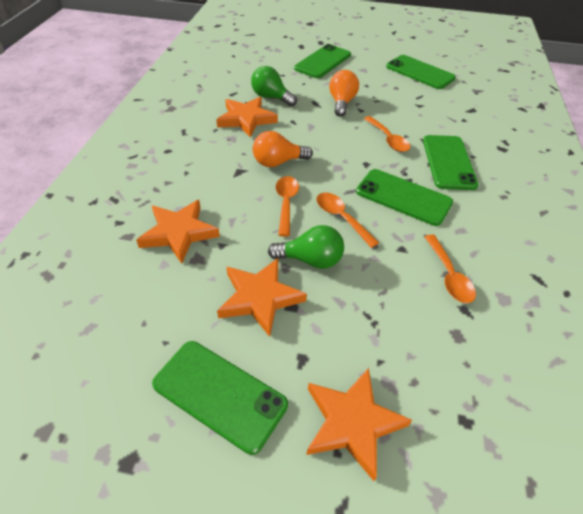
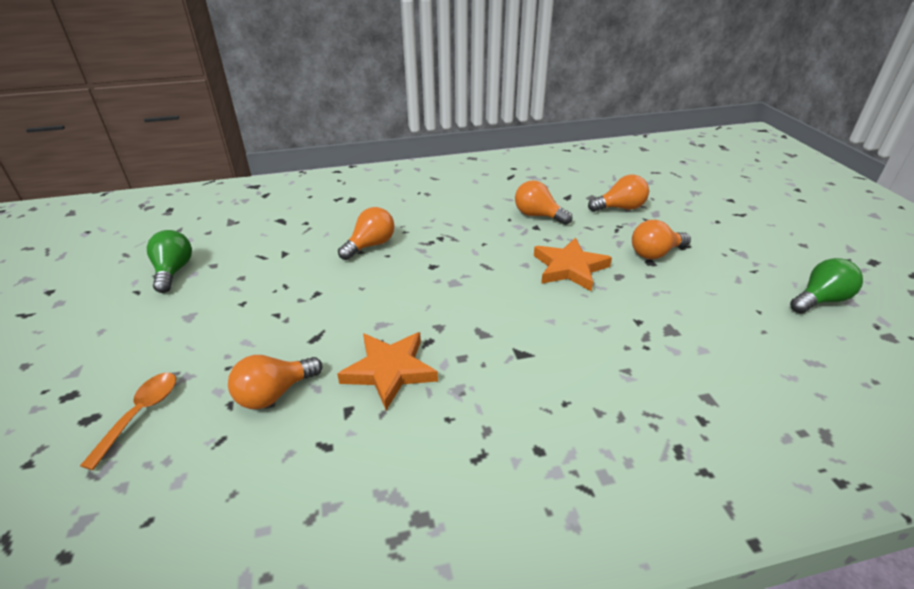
green phone: [152,341,288,455] [294,44,351,78] [356,169,453,226] [386,55,456,89] [423,135,479,190] = 5 -> none = 0
orange light bulb: [253,131,313,167] [329,70,359,117] = 2 -> [228,355,322,409] [338,207,395,260] [515,180,573,225] [588,175,649,212] [632,220,691,259] = 5
orange spoon: [276,176,299,237] [316,193,379,248] [364,116,410,152] [425,234,476,303] = 4 -> [80,373,176,470] = 1
orange star: [136,200,220,264] [216,97,278,137] [217,258,307,337] [306,368,412,481] = 4 -> [337,332,438,410] [534,237,612,291] = 2

